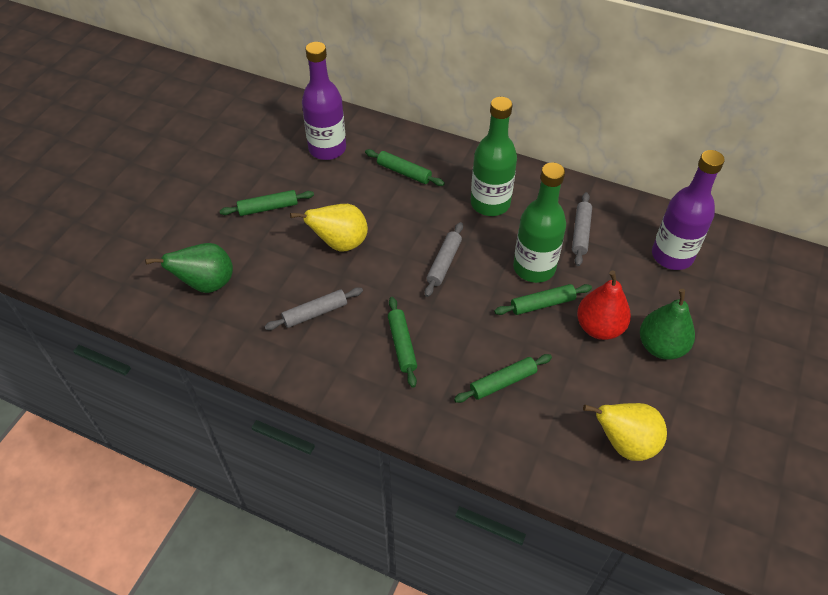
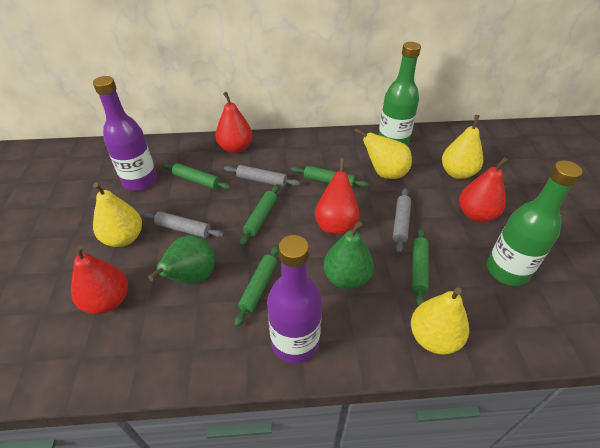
red pear: [577,270,631,340] = 1 -> [71,245,128,314] [216,92,253,153] [315,158,360,235] [459,157,508,222] = 4
yellow pear: [290,204,368,252] [583,403,667,461] = 2 -> [93,183,142,247] [354,128,412,179] [411,287,469,355] [442,115,483,179] = 4

